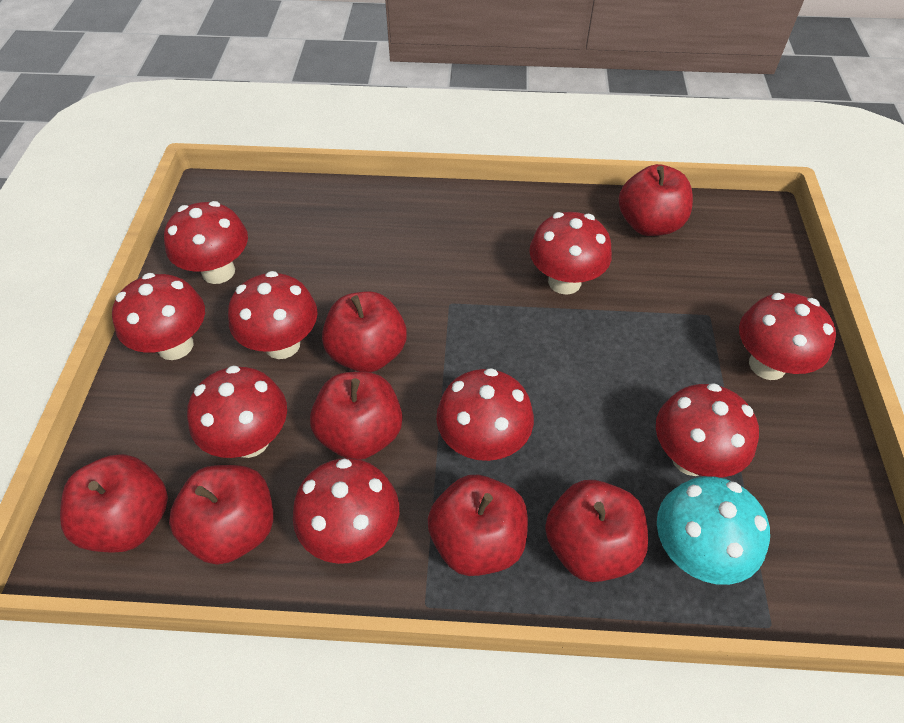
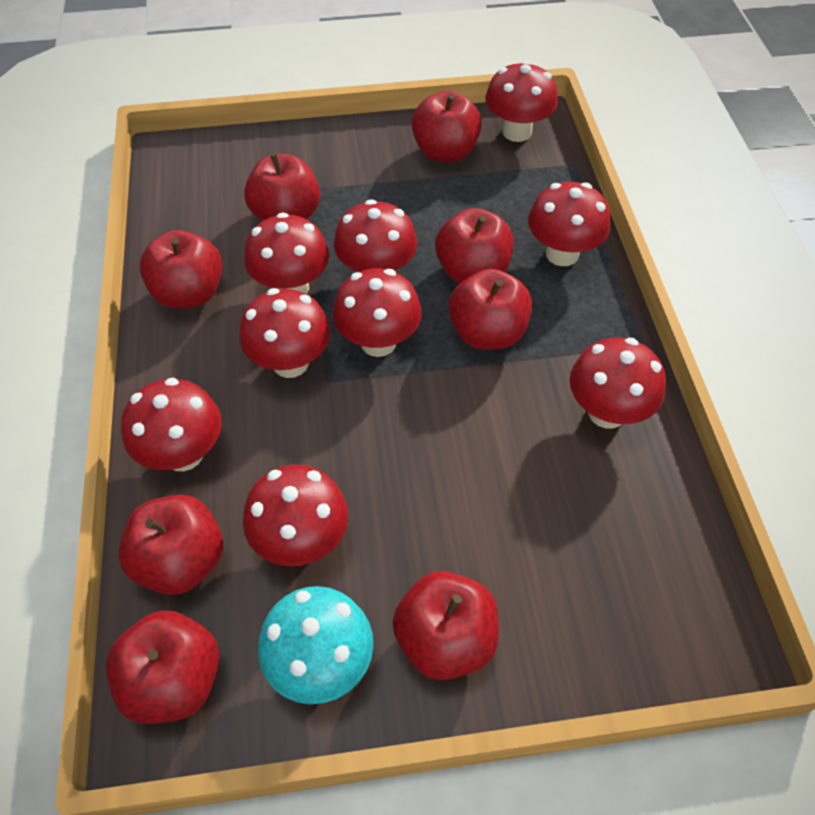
red apple: [60,454,168,553] [169,465,273,565] [310,372,402,460] [322,291,407,372] [428,475,528,576] [545,480,648,582] [619,164,693,236] = 7 -> [105,610,219,724] [119,495,223,595] [139,230,223,309] [244,153,320,221] [392,571,499,680] [411,90,482,162] [435,208,514,284] [448,268,532,350] = 8

